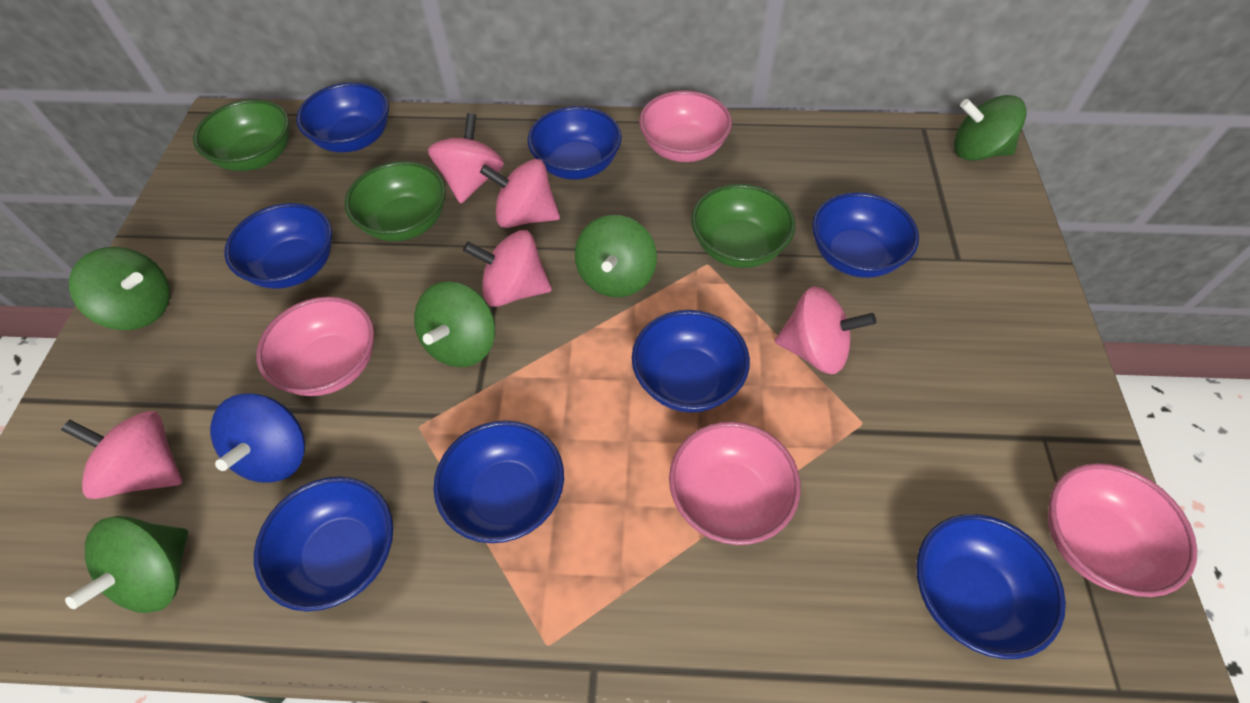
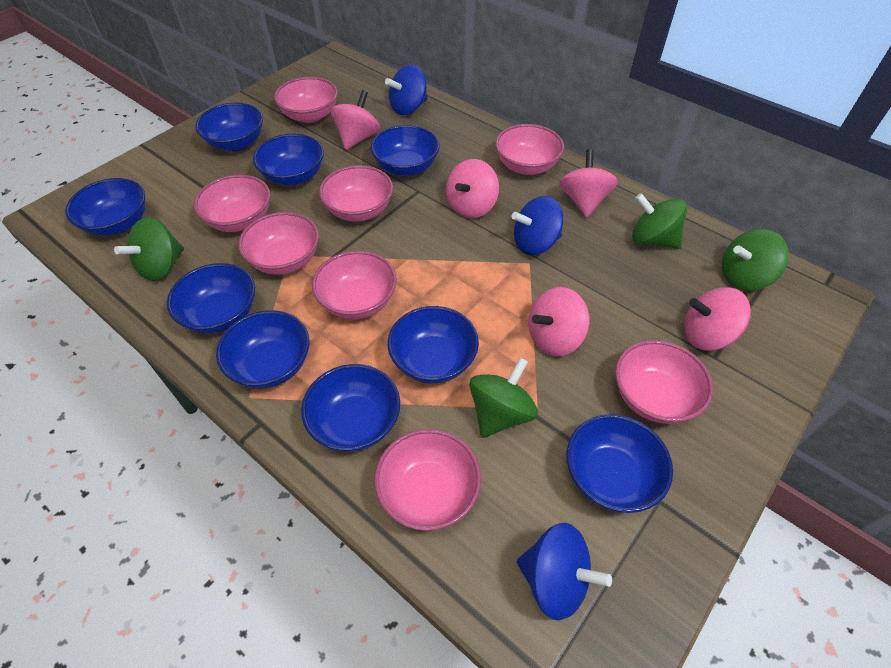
blue bowl: [224,203,332,289] [254,477,393,611] [296,82,389,152] [434,420,564,543] [527,106,622,179] [632,310,750,413] [812,192,919,278] [916,514,1066,659] = 8 -> [65,178,145,236] [167,263,255,334] [195,103,263,151] [216,310,310,389] [253,134,324,186] [301,364,400,452] [371,125,440,176] [387,306,479,383] [567,414,673,513] = 9
blue spinning top: [210,393,305,483] = 1 -> [385,65,427,115] [511,196,563,255] [517,523,612,620] = 3
green bowl: [193,99,289,171] [344,161,446,241] [691,184,795,268] = 3 -> none = 0
green spinning top: [65,516,188,613] [69,247,170,330] [414,281,495,367] [575,215,657,297] [954,95,1026,161] = 5 -> [114,217,184,281] [469,357,538,438] [632,193,687,249] [722,229,789,291] = 4
pink bowl: [256,296,375,396] [639,91,732,162] [669,422,801,545] [1048,463,1197,597] = 4 -> [194,175,271,232] [238,212,319,275] [274,77,338,123] [312,251,397,319] [319,165,393,221] [374,429,481,531] [495,124,564,175] [615,340,713,424] = 8

